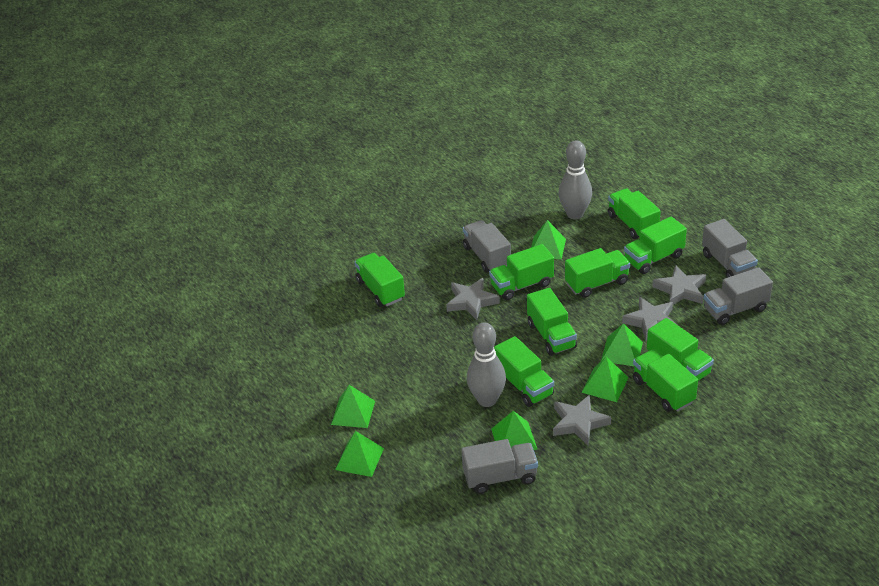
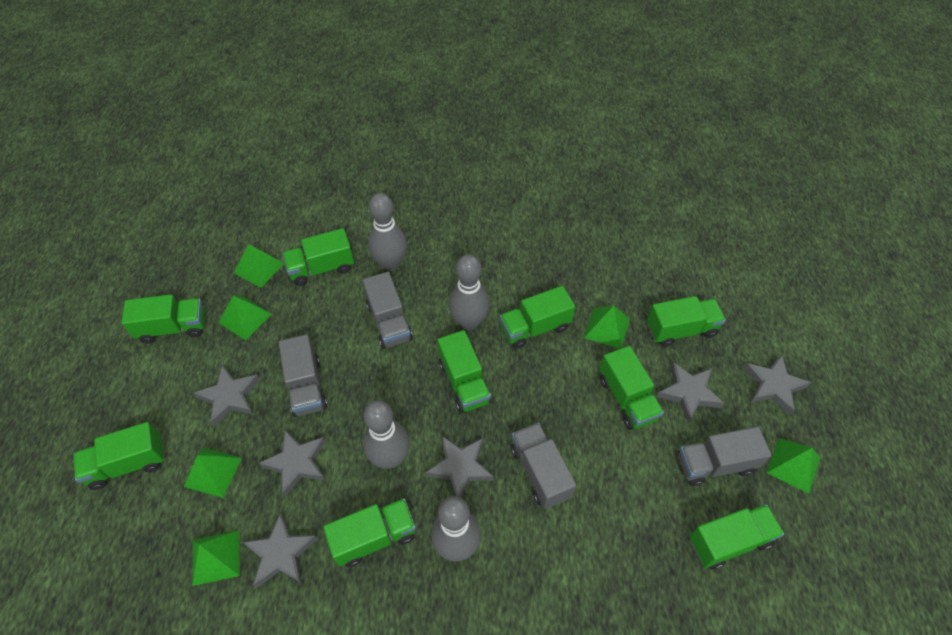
grey bowling pin: [467,323,506,407] [559,140,592,219] = 2 -> [363,401,410,469] [368,193,407,271] [431,496,481,562] [449,255,490,330] = 4
grey star: [446,278,500,320] [553,395,611,446] [622,297,676,341] [652,265,706,305] = 4 -> [194,365,260,426] [243,513,317,588] [259,430,326,497] [425,436,494,497] [657,362,724,422] [744,354,811,415] = 6

